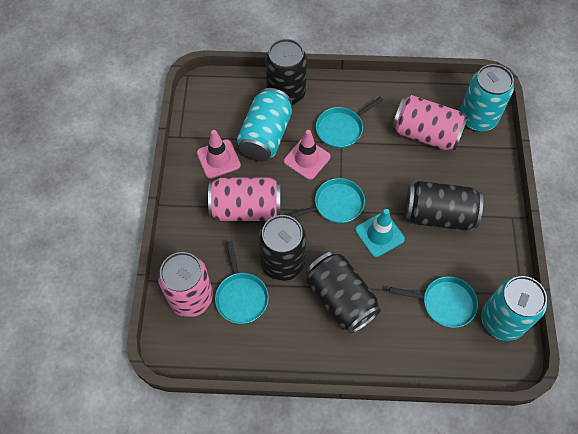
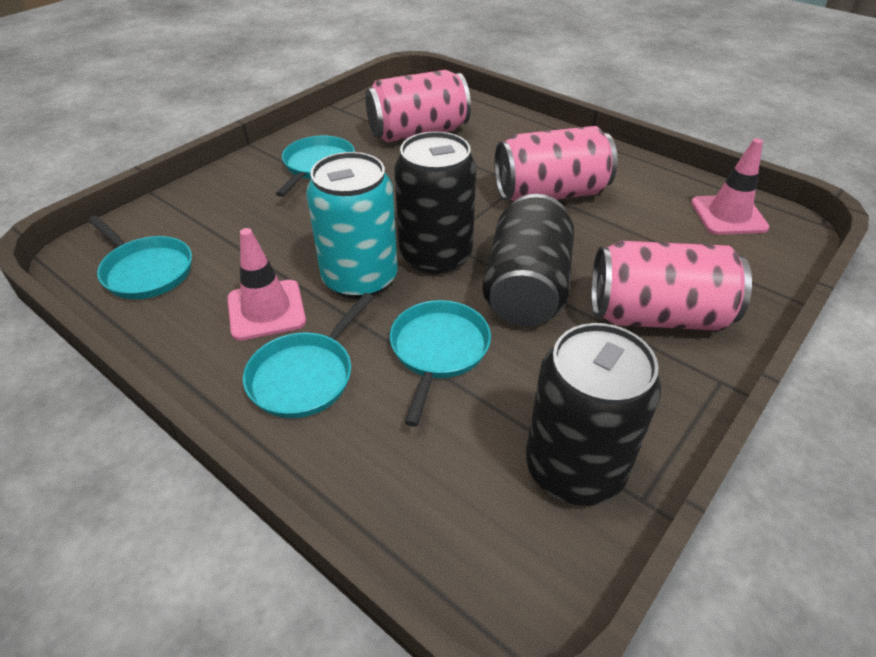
black can: [259,215,306,281] [265,39,307,105] [306,251,381,334] [405,181,483,231] = 4 -> [394,132,476,274] [483,194,574,326] [526,323,661,506] = 3
turquoise can: [237,88,292,161] [460,64,514,131] [481,276,547,341] = 3 -> [306,152,397,299] = 1
turquoise traffic cone: [355,209,405,257] = 1 -> none = 0

